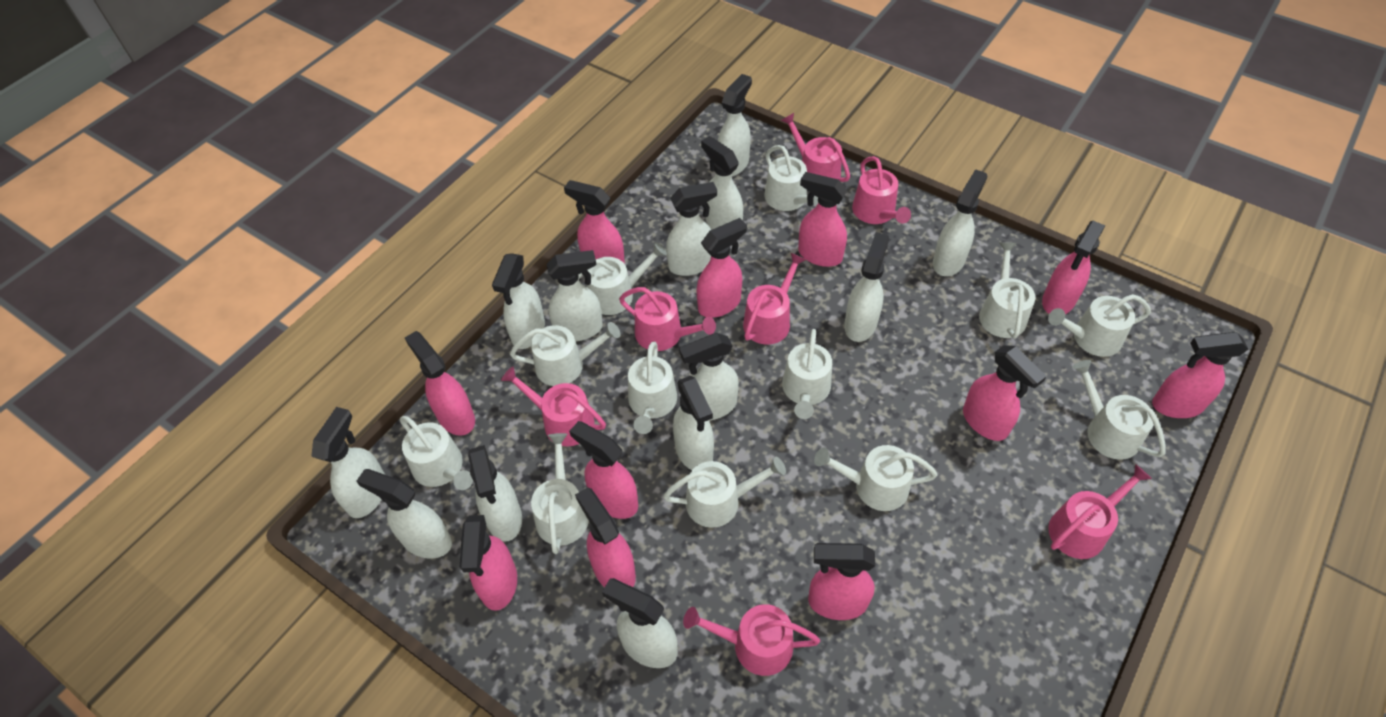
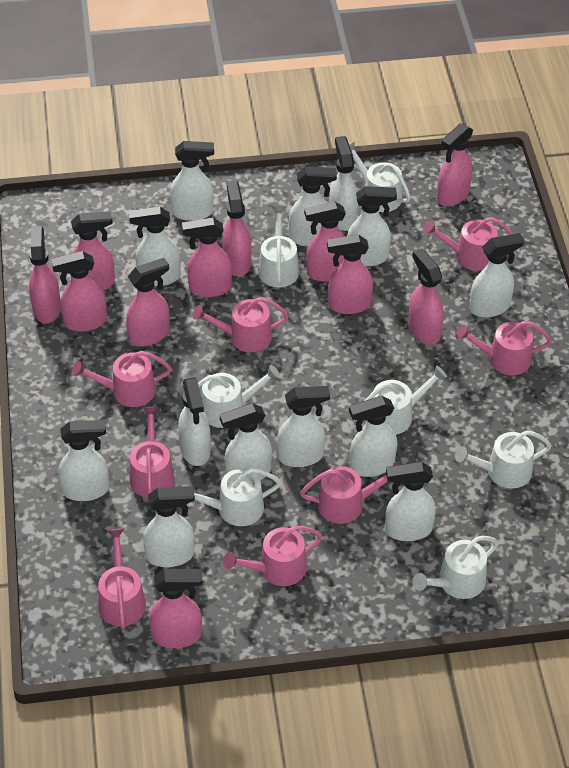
pink watering can: [501,367,606,446] [619,287,716,351] [683,604,820,676] [743,253,806,345] [781,113,850,182] [852,156,911,224] [1048,464,1152,559] = 7 -> [72,351,172,407] [98,528,146,629] [130,407,174,498] [193,297,289,352] [223,526,322,586] [300,463,398,524] [424,217,513,271] [456,320,552,375] = 8
white watering can: [400,416,473,490] [510,322,620,386] [531,433,589,554] [578,242,667,315] [628,341,677,434] [663,457,786,528] [765,145,818,211] [782,329,832,419] [814,445,938,511] [979,242,1035,339] [1048,294,1151,357] [1072,360,1166,460] = 12 -> [182,468,281,526] [198,365,280,428] [258,206,299,288] [349,141,411,212] [365,365,447,435] [413,536,498,599] [455,431,552,488] = 7

